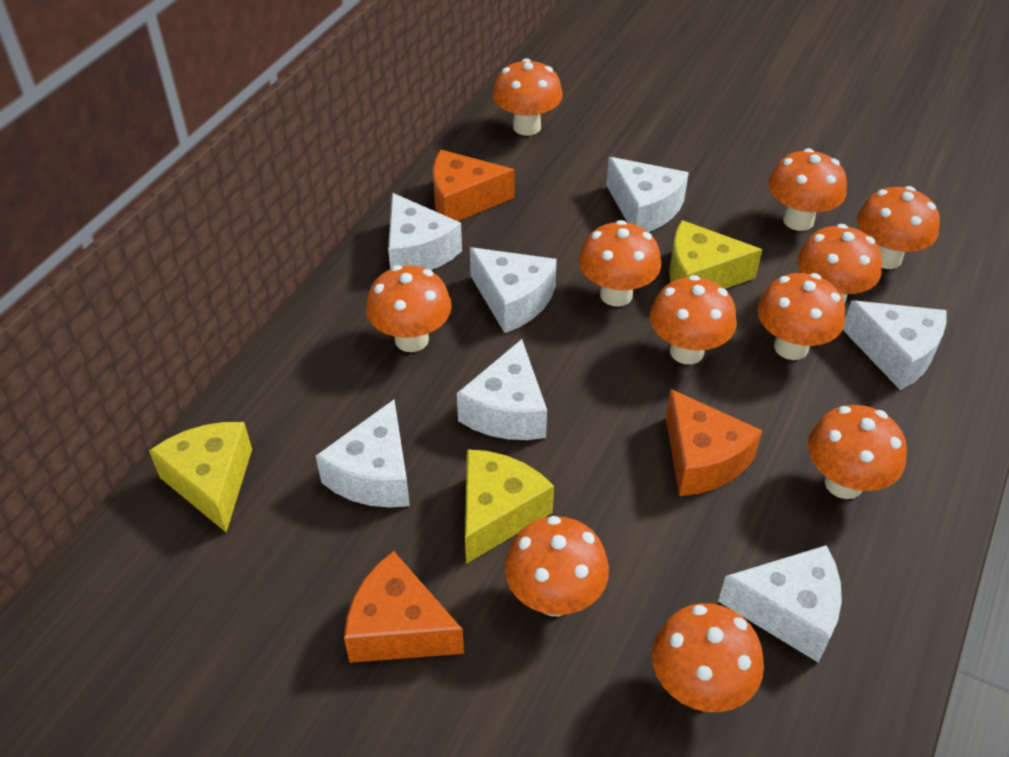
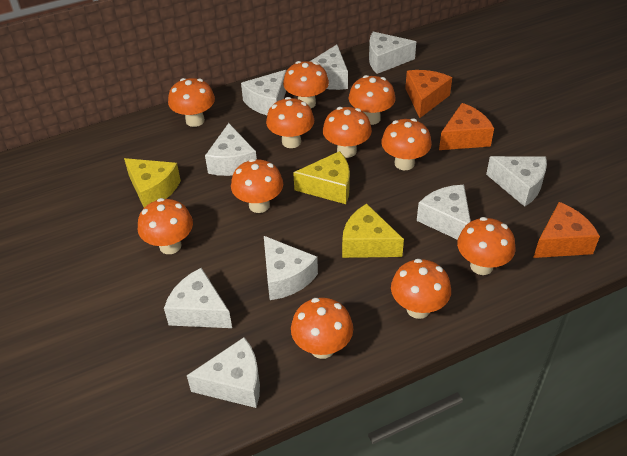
white cheese: [316,400,410,508] [388,193,462,270] [457,339,547,440] [470,247,557,333] [606,157,689,232] [718,545,842,663] [843,300,947,390] = 7 -> [164,268,232,328] [187,337,260,408] [205,123,257,176] [241,70,286,115] [264,236,318,300] [309,45,348,90] [369,32,416,74] [417,185,471,240] [486,156,547,207] = 9

